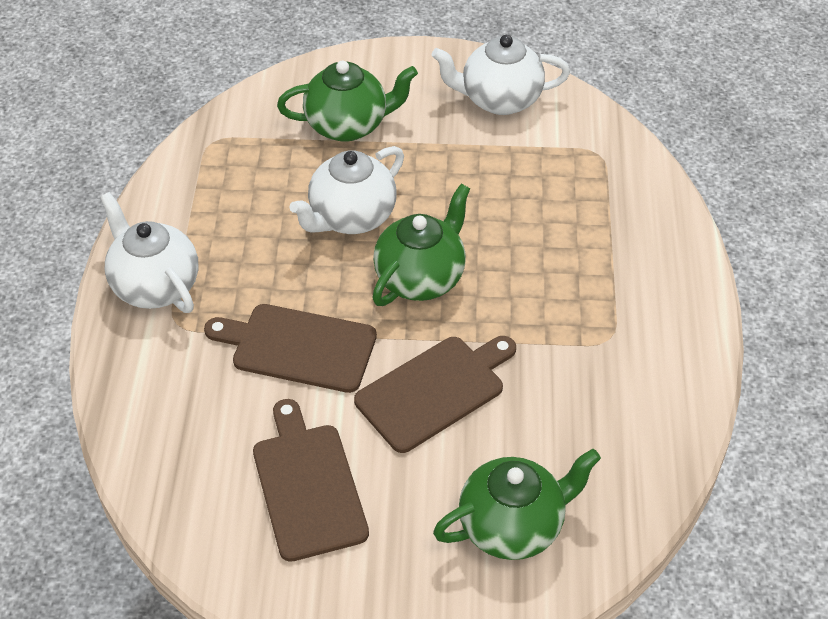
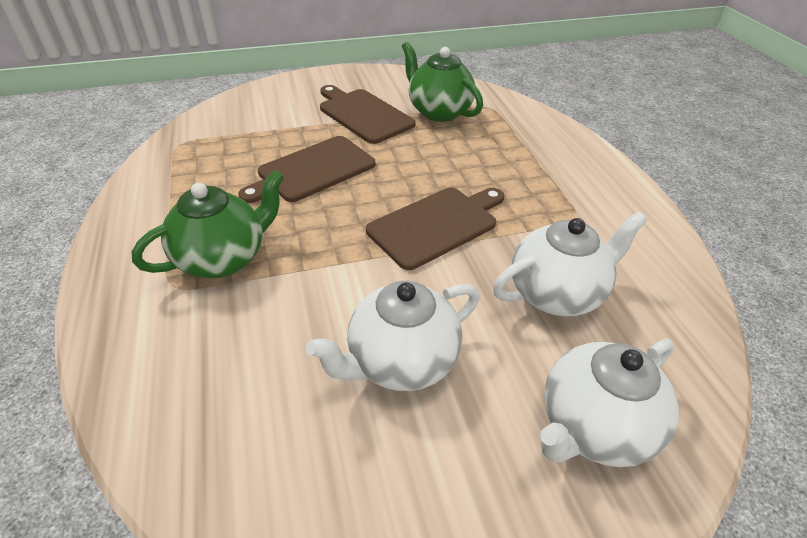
green teapot: [277,61,418,142] [372,184,470,306] [433,449,601,560] = 3 -> [132,170,284,278] [402,42,483,122] = 2

